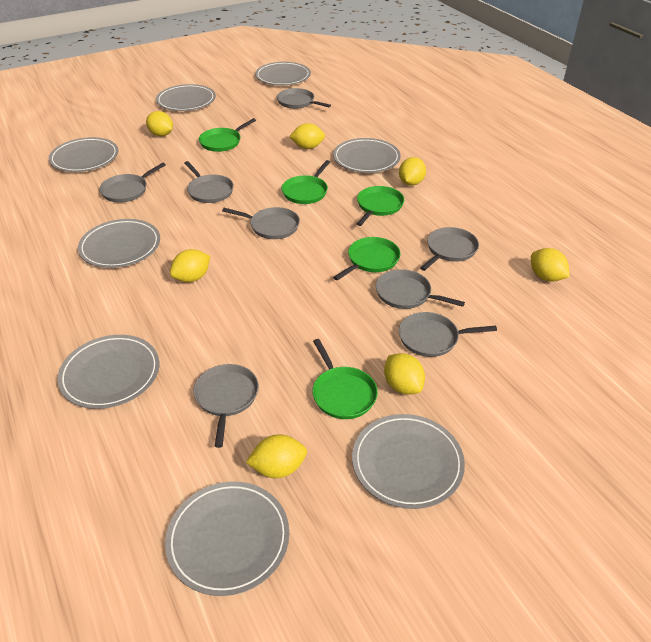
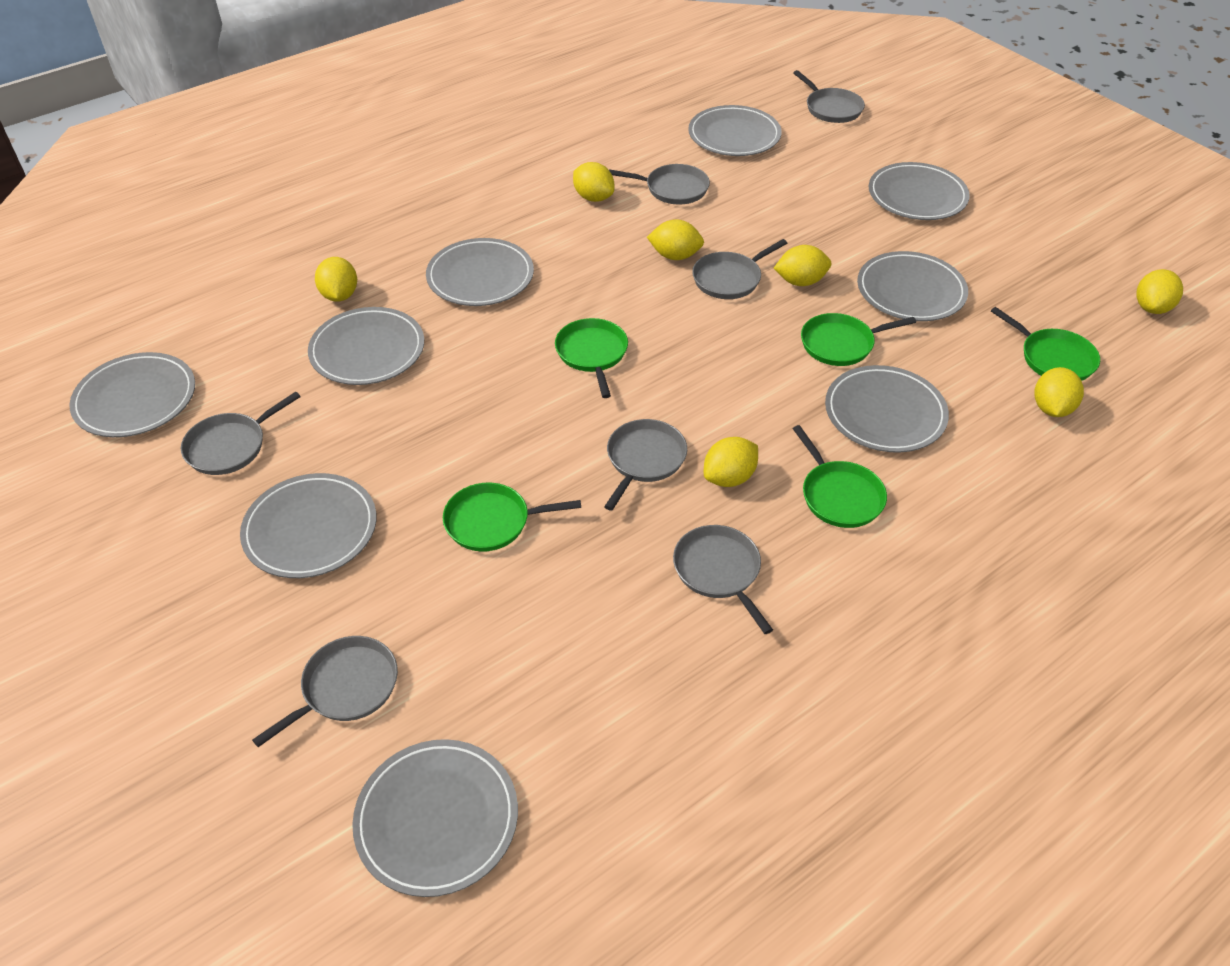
grey pan: [99,163,166,203] [184,161,234,203] [193,364,259,448] [222,207,300,239] [277,88,331,109] [376,269,465,309] [399,312,497,357] [420,227,479,271] = 8 -> [181,392,301,475] [252,636,398,747] [604,419,687,511] [609,164,710,205] [673,525,773,634] [692,239,787,299] [793,70,865,123] = 7
grey plate: [49,137,119,172] [57,335,159,409] [78,219,160,268] [156,84,216,111] [165,481,289,596] [255,62,311,85] [333,138,401,173] [352,414,465,509] = 8 -> [69,352,195,437] [240,473,376,578] [308,307,424,385] [352,739,518,897] [426,238,534,306] [688,105,782,156] [825,365,949,453] [857,251,968,321] [869,162,970,220] = 9

